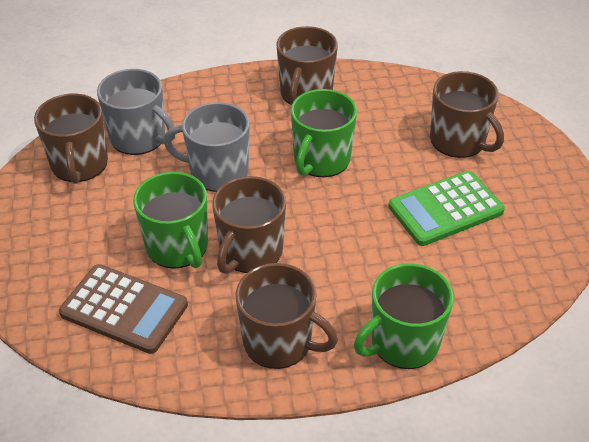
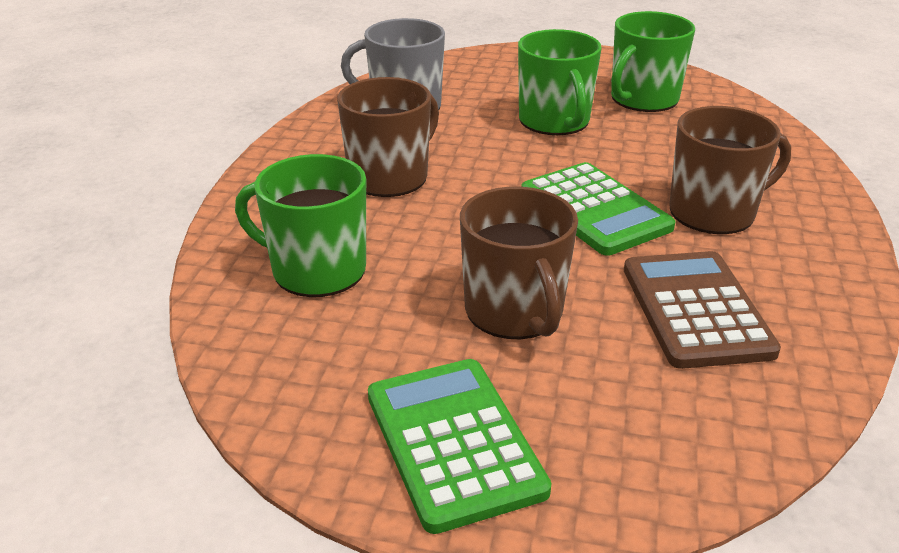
brown mug: [34,93,108,184] [212,176,286,274] [235,263,338,369] [276,26,338,105] [430,71,504,158] = 5 -> [337,77,439,197] [460,187,578,339] [669,106,791,234] = 3
green calculator: [388,171,505,246] = 1 -> [368,359,551,534] [521,162,675,256] = 2
grey mug: [97,69,175,155] [164,102,250,192] = 2 -> [341,18,445,110] = 1

